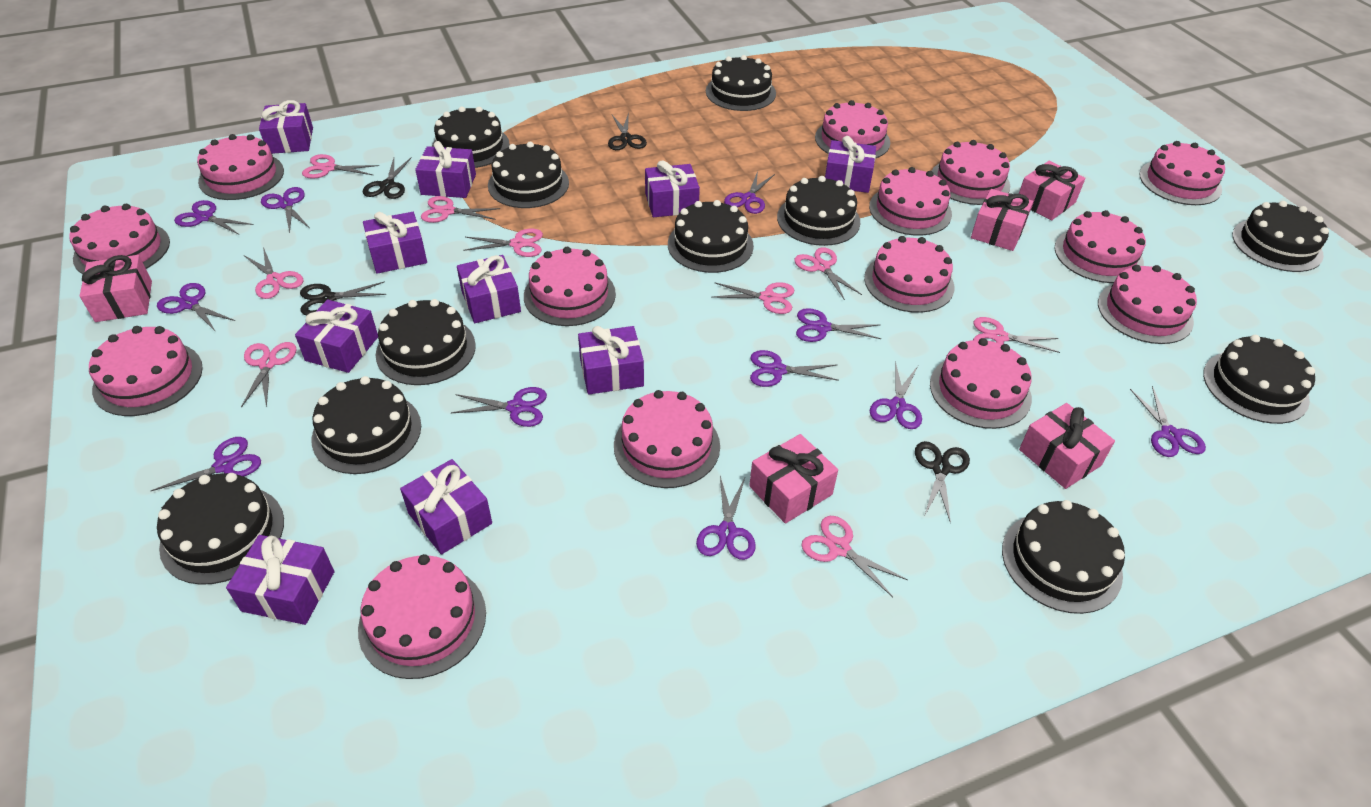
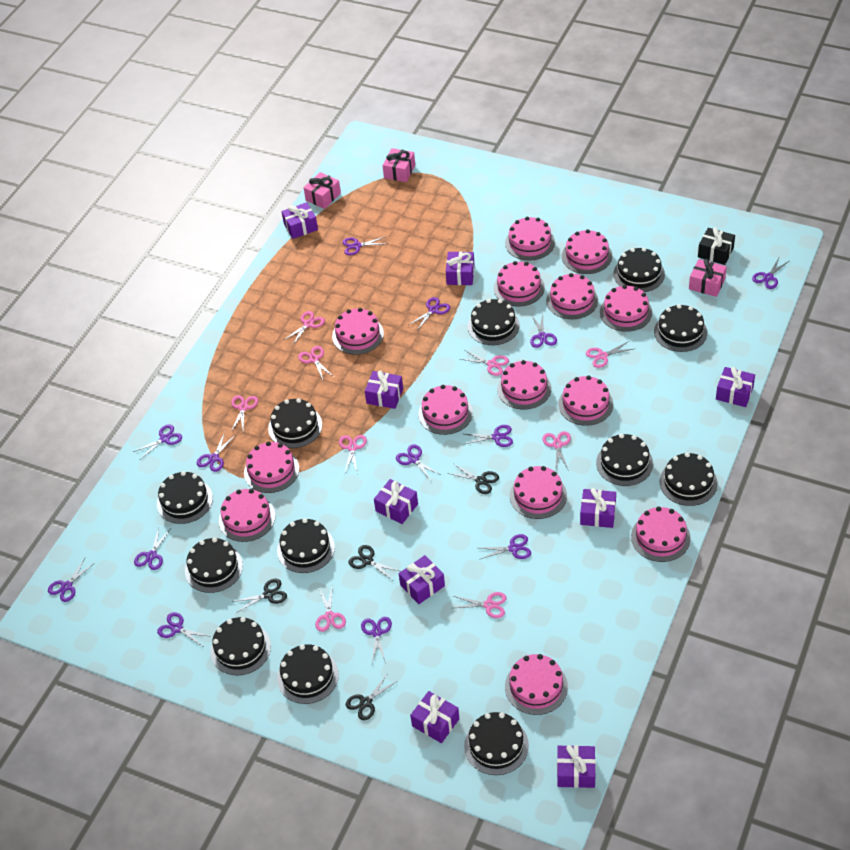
black cake: [157,473,284,585] [311,376,421,474] [376,299,476,385] [432,106,510,168] [488,142,569,208] [668,200,754,273] [706,55,776,111] [777,176,861,246] [1002,500,1125,614] [1203,335,1315,424] [1232,201,1329,272] = 11 -> [157,471,213,524] [185,538,243,593] [210,617,271,675] [268,398,323,448] [277,518,335,573] [277,644,339,704] [464,712,529,775] [467,299,520,345] [596,434,653,486] [614,248,665,292] [654,304,707,352] [659,452,718,506] = 12
black gift: none = 0 -> [698,227,735,265] = 1
pink gift: [80,255,152,322] [749,434,838,524] [971,189,1033,251] [1019,161,1085,220] [1019,403,1115,489] = 5 -> [304,172,341,209] [383,148,415,182] [689,259,727,297] = 3
purple gift: [226,535,334,625] [259,100,313,154] [295,300,378,373] [363,212,427,274] [400,459,492,555] [415,141,476,198] [457,255,521,323] [578,326,644,395] [645,160,700,218] [825,136,876,193] = 10 -> [282,202,318,239] [365,370,403,409] [374,479,418,524] [399,555,445,604] [410,691,459,743] [446,251,475,285] [557,745,596,788] [580,488,616,528] [716,367,755,407] = 9
purple scissors: [151,437,261,508] [157,283,235,332] [174,200,254,235] [261,187,310,233] [451,387,547,427] [696,476,756,560] [724,171,775,214] [750,350,839,387] [796,308,881,342] [870,361,922,429] [1130,386,1206,457] = 11 -> [48,558,95,602] [133,424,182,459] [134,527,170,570] [157,612,212,646] [197,432,235,472] [343,237,385,255] [361,617,392,663] [396,444,441,481] [408,297,450,329] [463,425,513,447] [479,534,531,560] [530,314,557,348] [752,256,789,289] = 13

